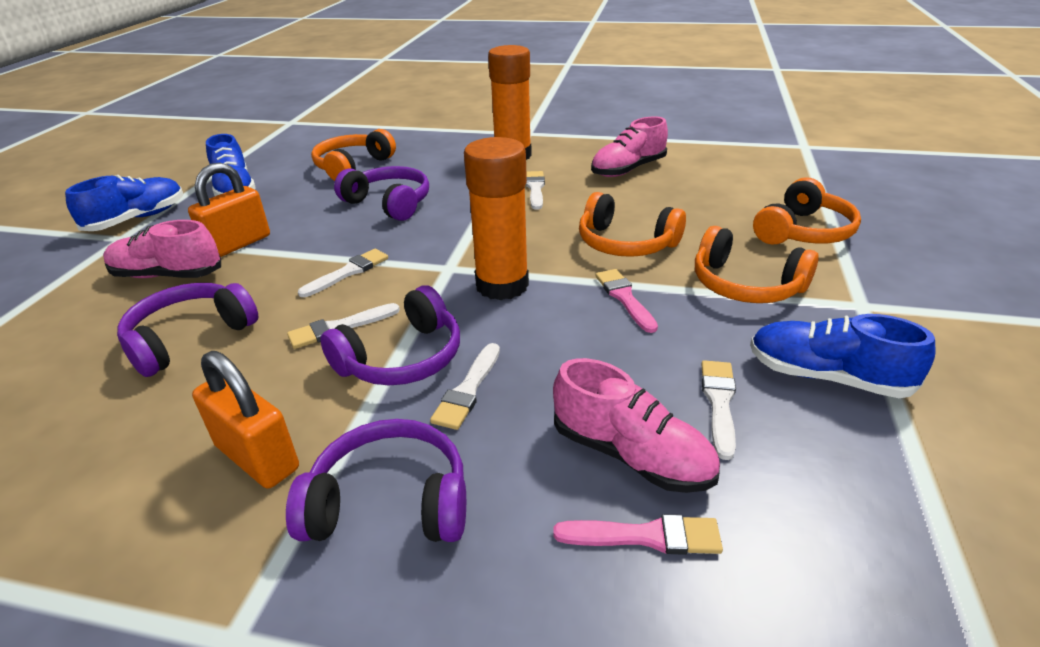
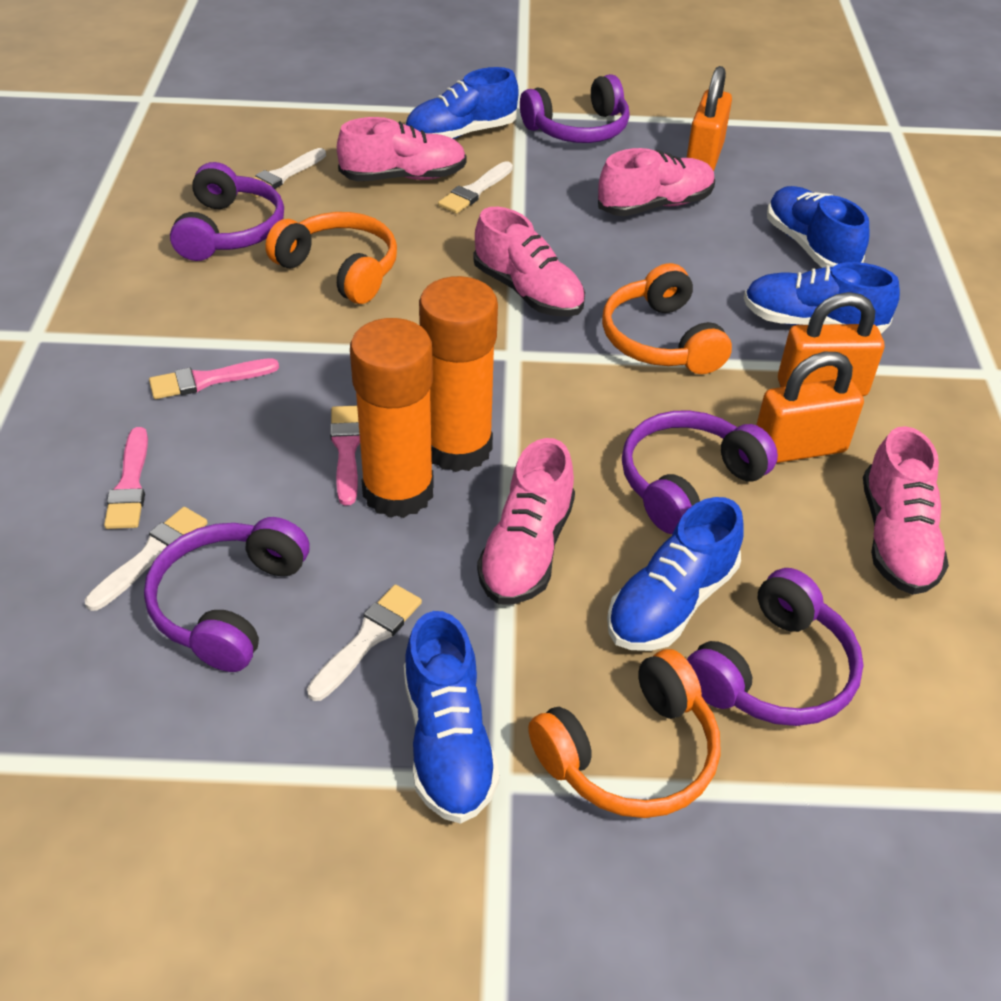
blue shoe: [65,175,183,231] [206,134,256,196] [750,314,936,398] = 3 -> [404,611,500,824] [405,67,519,139] [607,497,744,651] [744,262,900,334] [767,186,869,268] = 5
orange headphones: [311,129,396,181] [579,192,686,257] [695,226,819,303] [753,177,861,244] = 4 -> [265,212,397,304] [528,649,721,818] [602,263,732,374] = 3
orange padlock: [188,163,270,257] [192,351,299,489] = 2 -> [686,66,732,171] [756,352,864,463] [778,292,884,396] = 3
pink brush: [553,514,723,555] [596,269,658,333] = 2 -> [104,427,148,529] [149,358,279,399] [330,406,360,505] = 3
pink shoe: [103,220,221,278] [553,358,720,493] [591,116,668,177] = 3 -> [337,117,467,181] [473,207,585,317] [477,438,575,604] [598,148,715,216] [863,426,949,595] = 5
purple headphones: [117,283,258,377] [286,419,466,542] [320,285,460,385] [334,166,429,221] = 4 -> [144,517,310,672] [170,162,284,261] [520,74,630,143] [622,410,778,534] [687,568,863,726] = 5
white brush: [287,303,400,349] [298,249,388,297] [430,343,500,430] [526,171,545,210] [701,360,736,460] = 5 -> [85,507,208,611] [248,148,326,197] [307,585,422,701] [438,161,513,214] = 4

